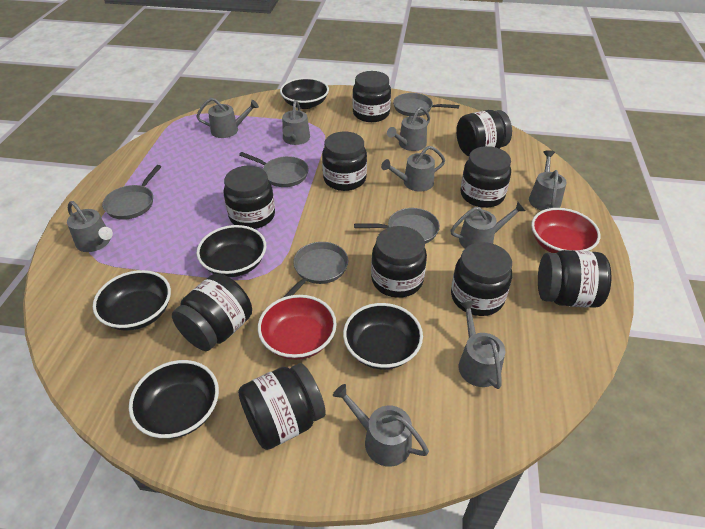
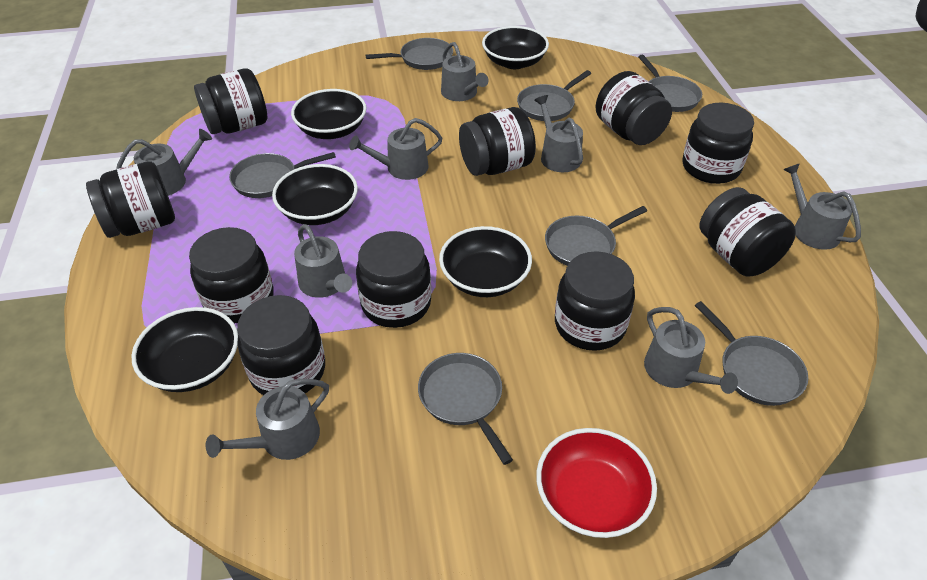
grey pan: [102,165,161,220] [239,152,308,187] [284,242,348,297] [354,208,440,244] [393,93,459,116] = 5 -> [229,152,336,198] [366,38,453,70] [418,353,513,465] [517,70,591,121] [545,206,647,266] [638,55,702,112] [695,301,808,406] = 7
grey watering can: [67,201,113,252] [196,98,259,138] [282,100,310,145] [333,384,429,467] [381,146,445,192] [387,107,430,151] [450,202,525,248] [459,301,506,389] [529,150,567,211] = 9 -> [116,129,212,196] [206,379,329,460] [294,224,352,298] [349,118,442,180] [441,42,489,101] [534,95,583,172] [644,307,738,394] [783,163,861,250] = 8
red bowl: [258,295,337,360] [531,208,600,253] = 2 -> [536,428,657,538] = 1

